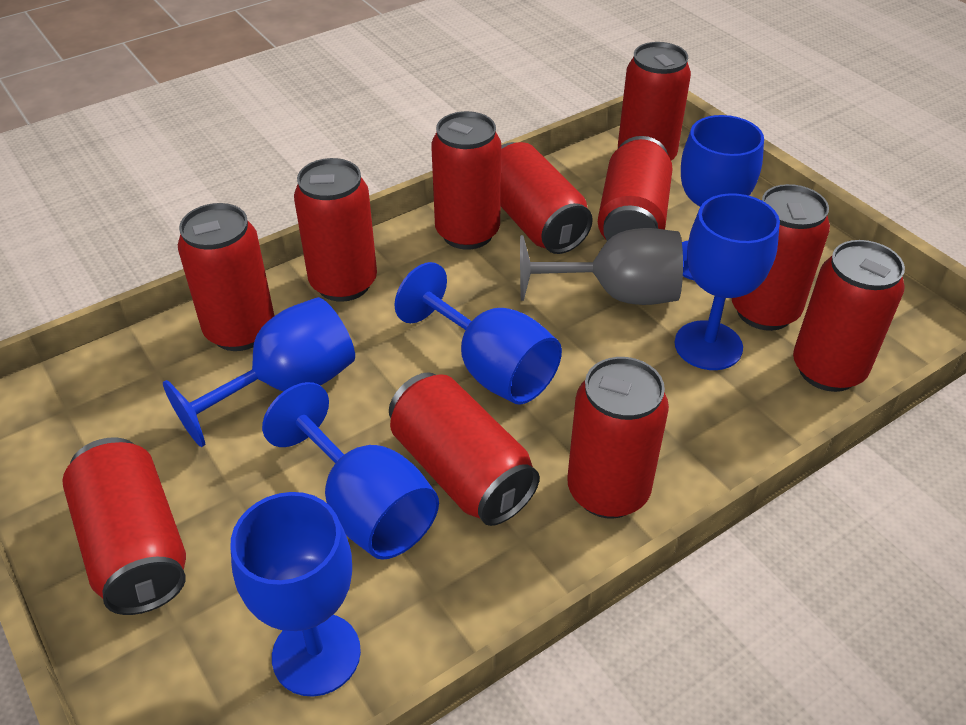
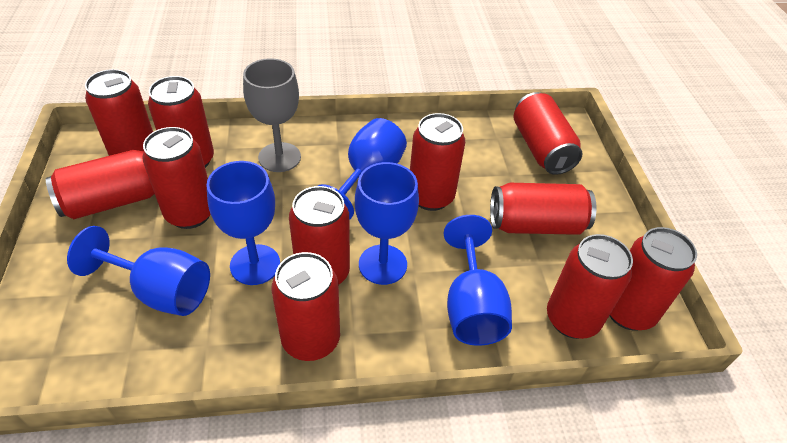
blue goblet: [163,297,355,447] [230,492,361,697] [262,382,439,560] [394,262,562,404] [675,193,780,370] [681,115,764,280] = 6 -> [67,226,210,316] [207,161,280,285] [318,118,407,220] [355,162,419,285] [444,215,512,346] = 5

